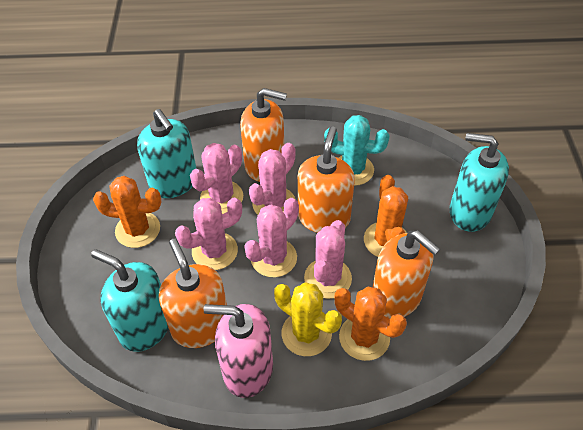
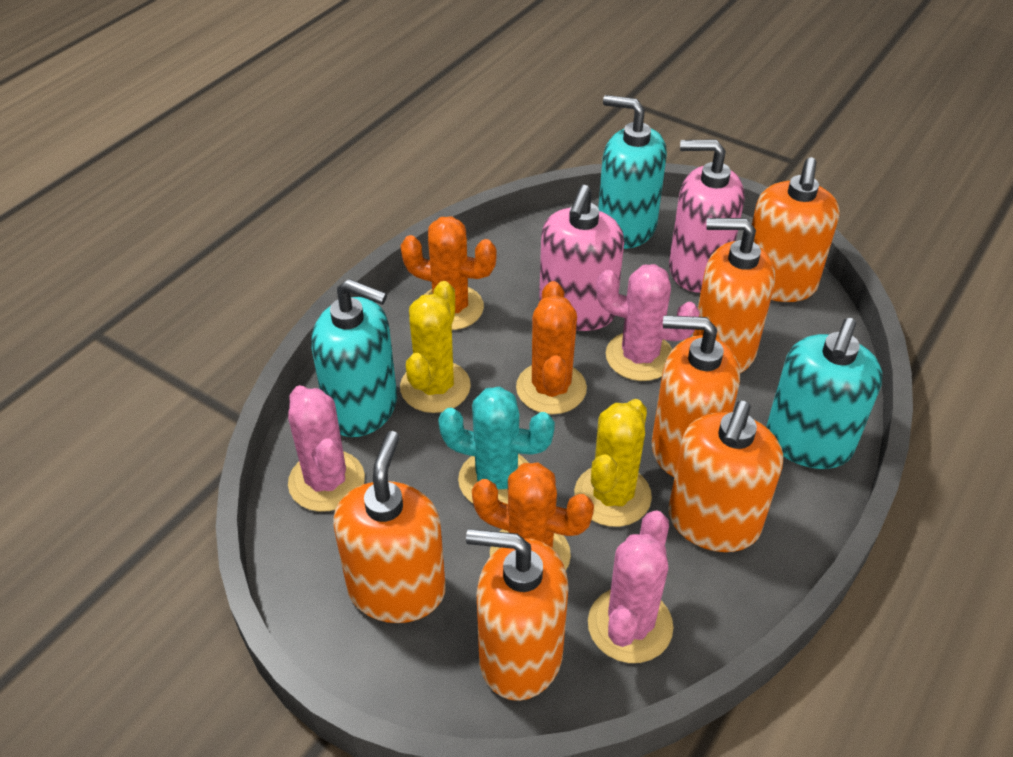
orange soap dispenser: [159,239,227,348] [240,88,287,182] [298,126,355,233] [372,230,440,319] = 4 -> [333,431,446,623] [466,529,569,701] [652,315,740,477] [668,401,783,552] [692,218,775,373] [752,157,840,302] = 6
pink cactus: [175,198,242,270] [190,143,243,214] [244,198,299,277] [249,143,296,215] [304,220,352,299] = 5 -> [288,385,365,512] [588,510,673,663] [596,264,700,381] = 3
pink soap dispenser: [204,304,273,398] = 1 -> [539,185,624,331] [669,139,744,293] = 2
yellow cactus: [274,282,342,356] = 1 -> [400,281,471,413] [574,399,652,527] = 2

